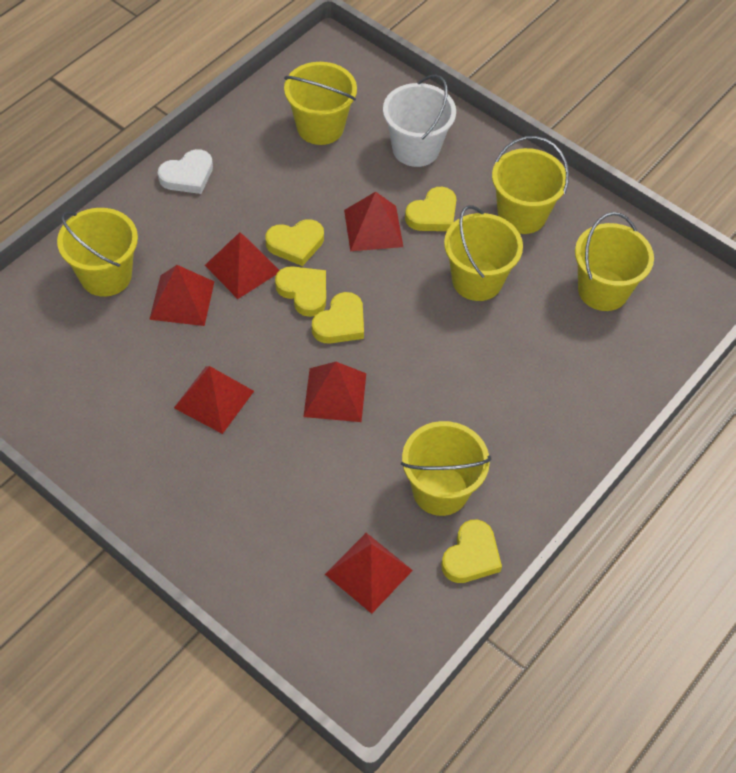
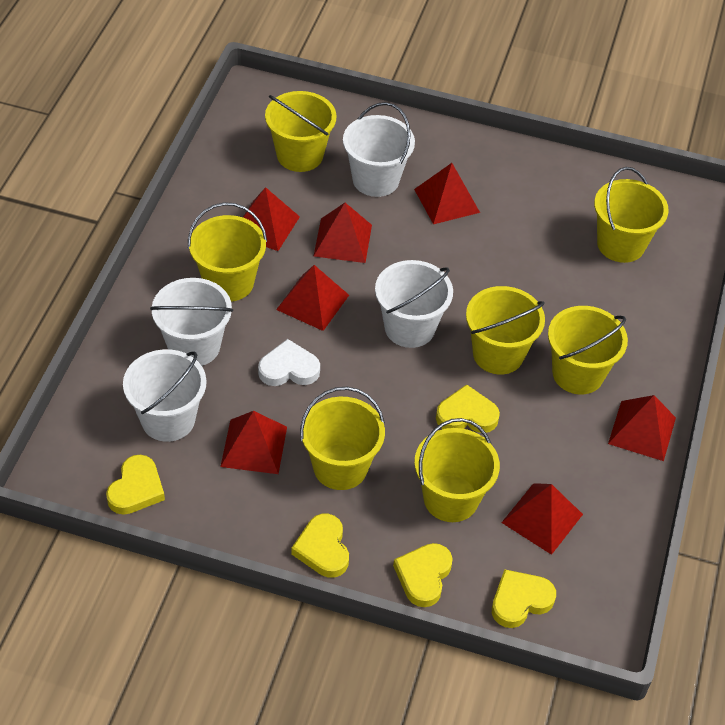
red pyramid: [149,265,215,326] [174,366,254,434] [205,232,280,299] [303,362,366,422] [325,533,413,614] [344,192,403,251] = 6 -> [220,411,287,474] [243,187,300,251] [276,265,349,331] [314,203,372,263] [414,163,480,224] [501,483,583,555] [608,395,676,461] = 7
white bucket: [383,75,456,167] = 1 -> [123,349,207,442] [150,278,233,366] [343,102,415,197] [375,260,453,348] = 4
yellow bucket: [57,208,138,297] [284,62,357,145] [401,421,491,516] [444,205,523,301] [492,136,569,234] [575,212,654,311] = 6 -> [188,202,267,302] [265,91,336,172] [300,387,385,490] [414,418,500,522] [466,286,545,374] [548,306,628,395] [594,167,669,263] = 7

